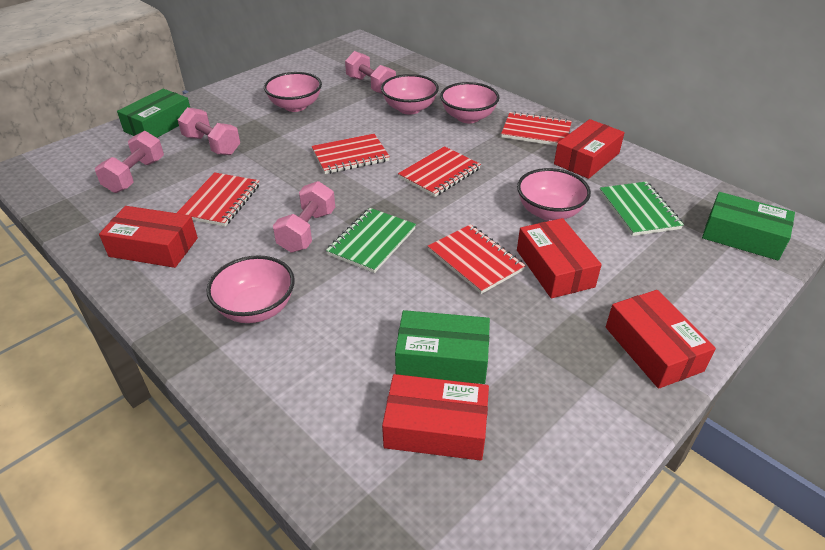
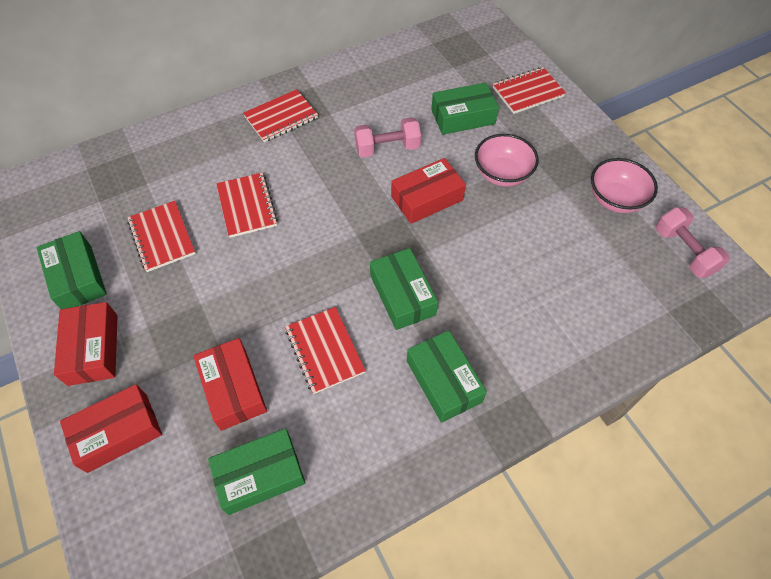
green box: [117,89,190,138] [395,310,490,384] [702,192,795,261] = 3 -> [36,231,107,309] [208,428,306,515] [370,248,438,330] [407,330,487,423] [431,83,499,135] = 5
green notebook: [326,208,416,273] [600,181,684,236] = 2 -> none = 0
pink bowl: [206,255,295,323] [264,72,322,112] [381,74,439,115] [440,82,499,123] [517,168,591,221] = 5 -> [475,134,539,187] [591,158,658,213] = 2
pink dumbbell: [95,131,164,193] [178,107,240,155] [273,181,335,253] [345,51,396,94] = 4 -> [354,117,421,158] [656,207,730,278] = 2
red box: [99,206,198,268] [382,374,489,461] [517,218,602,298] [554,119,625,179] [606,290,716,389] = 5 -> [54,302,118,386] [60,384,162,473] [193,338,267,431] [391,158,466,224] = 4

